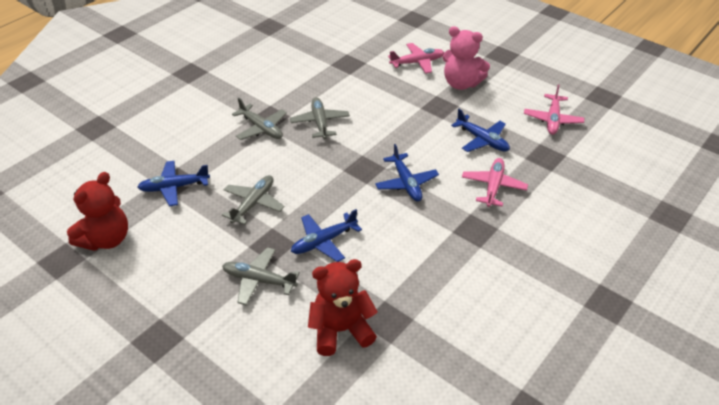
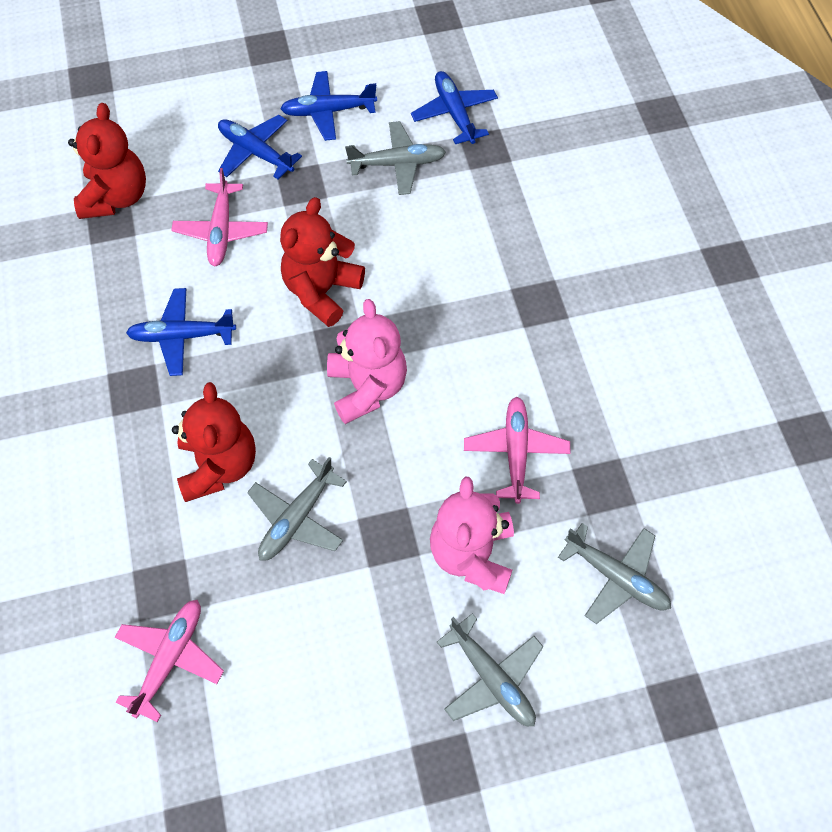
pink teddy bear: [442,26,490,90] = 1 -> [327,299,407,424] [430,477,514,594] = 2
red teddy bear: [67,172,128,251] [308,259,378,356] = 2 -> [68,103,146,219] [172,382,256,502] [280,197,365,327] = 3

